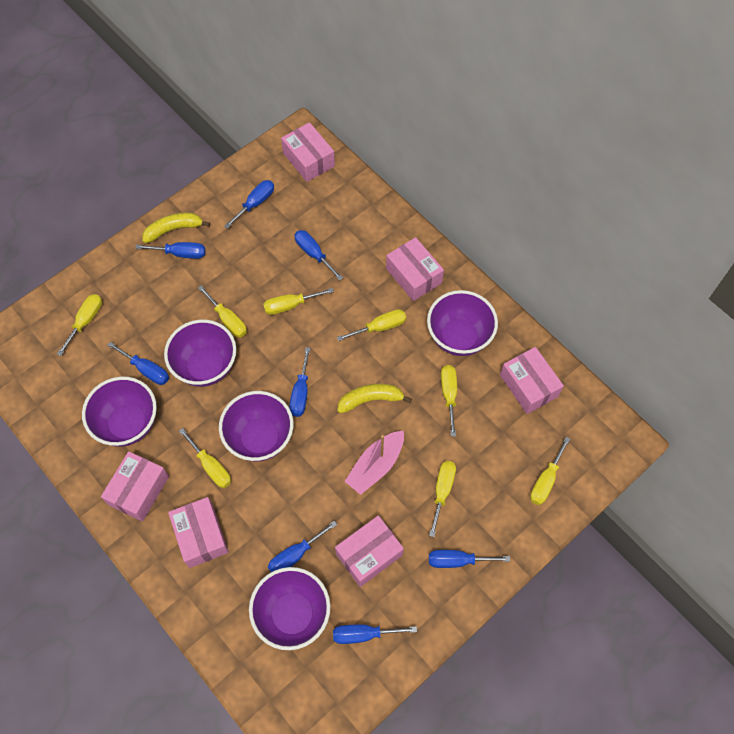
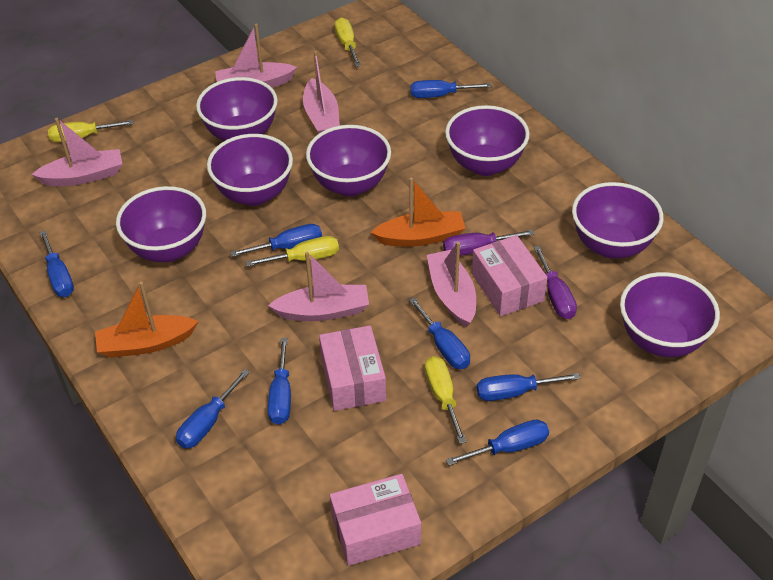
orange boat: none = 0 -> [95,282,199,358] [370,177,466,247] = 2
pink boat: [345,431,404,495] = 1 -> [31,118,122,186] [215,23,297,87] [268,252,369,321] [303,51,340,133] [427,242,476,327] = 5
pink box: [101,451,169,521] [168,497,229,568] [281,122,335,182] [335,516,404,587] [386,237,444,301] [500,347,564,414] = 6 -> [319,325,386,411] [330,474,421,566] [472,235,548,316] = 3
purple bowl: [82,377,157,447] [164,320,236,387] [219,391,293,462] [249,567,330,650] [427,290,498,356] = 5 -> [116,186,206,262] [196,77,278,141] [207,134,293,206] [306,125,391,196] [445,105,530,176] [572,182,664,259] [620,272,720,357] = 7
purple screwdriver: none = 0 -> [443,230,535,256] [534,246,577,319] = 2
yellow banana: [142,213,210,243] [337,384,412,413] = 2 -> none = 0
yellow screwdriver: [57,294,102,356] [179,428,231,488] [198,285,247,338] [263,288,334,315] [337,309,406,341] [429,461,456,537] [441,365,457,437] [530,437,570,505] = 8 -> [48,120,134,142] [246,236,339,267] [334,18,361,67] [425,356,466,444] = 4

